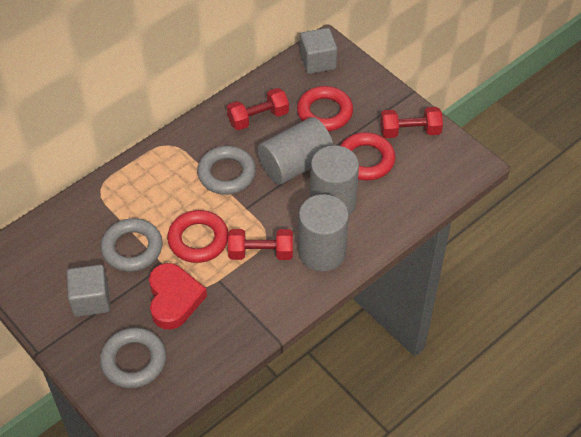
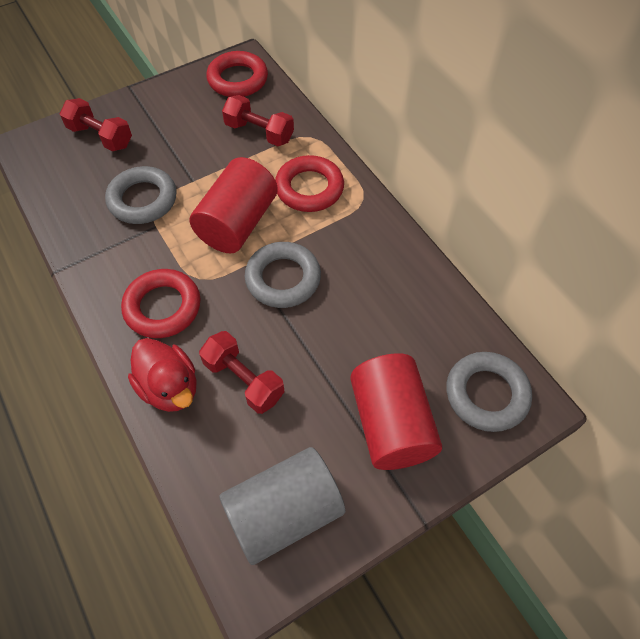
grey cube: [67,265,110,317] [300,28,337,74] = 2 -> none = 0
grey cylinder: [258,117,333,185] [298,194,349,272] [310,145,359,216] = 3 -> [219,447,345,565] = 1
red cylinder: none = 0 -> [190,157,278,253] [350,353,442,470] = 2
red duck: none = 0 -> [128,338,197,412] = 1
red heart: [149,263,207,330] = 1 -> none = 0

